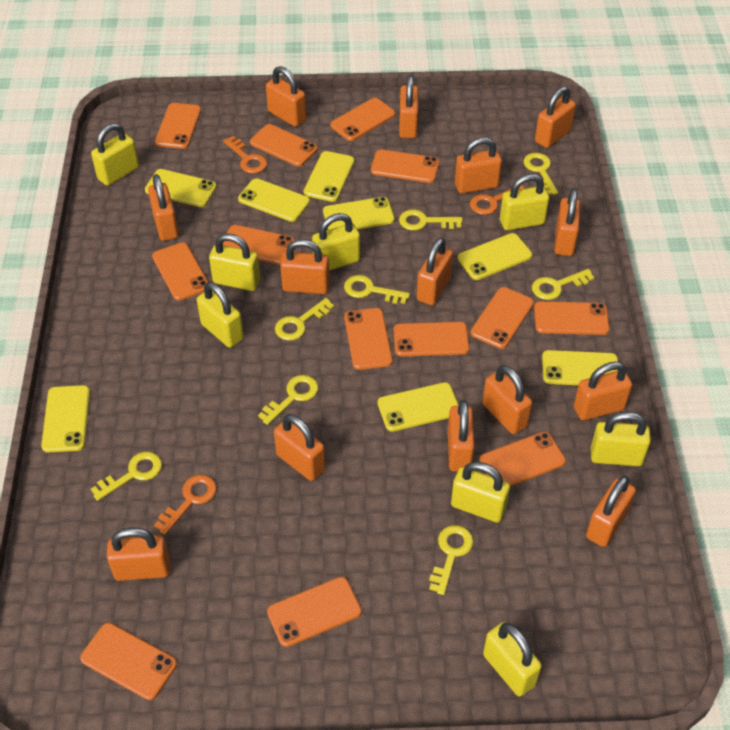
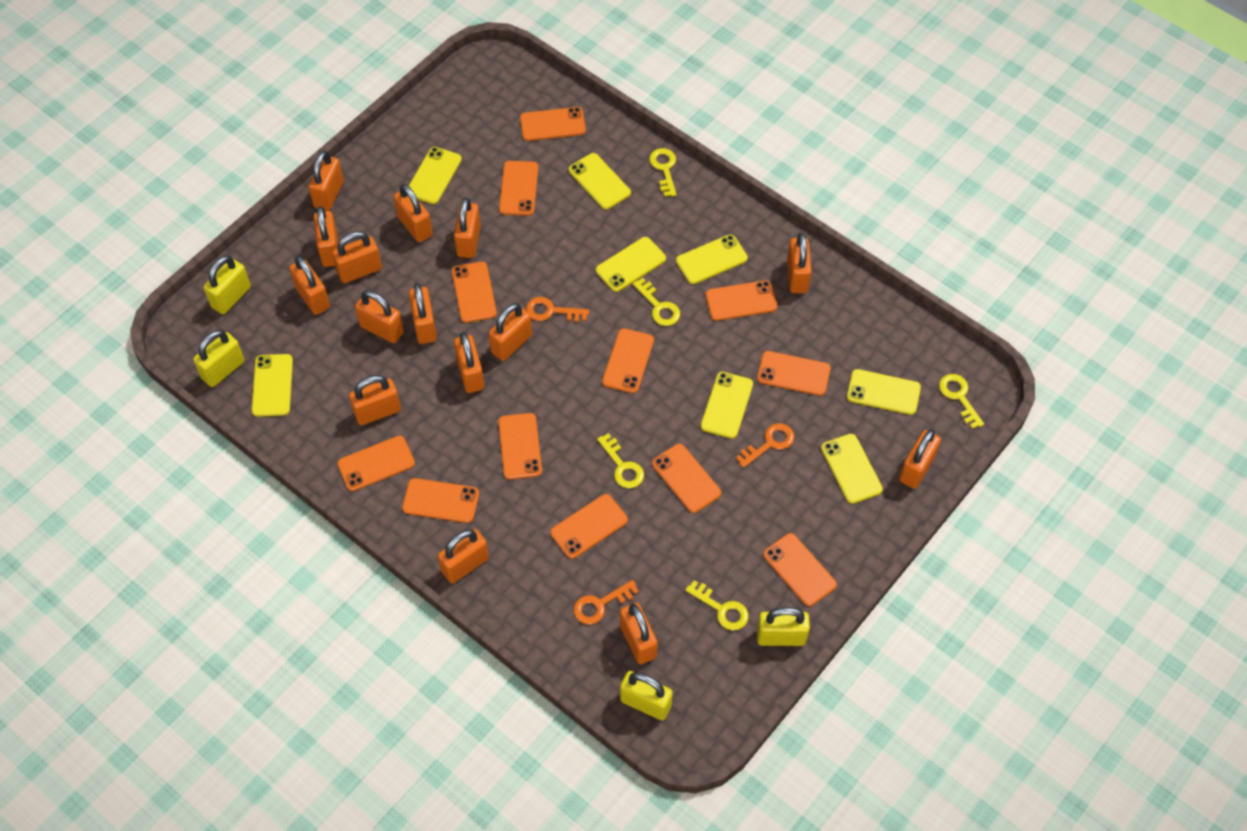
orange padlock: [107,528,170,581] [148,174,179,241] [266,66,306,127] [274,414,325,481] [280,239,330,294] [399,75,419,138] [417,238,453,305] [448,400,475,472] [455,137,502,194] [482,365,532,434] [535,86,576,148] [554,189,580,256] [574,362,632,420] [586,476,636,547] = 14 -> [289,256,330,315] [308,151,344,211] [314,206,339,267] [332,231,382,283] [349,375,401,425] [355,290,404,343] [393,184,433,242] [409,283,437,344] [438,529,489,583] [454,198,481,258] [454,332,484,393] [489,303,532,361] [620,603,658,664] [787,233,812,293] [899,429,941,489] = 15
orange phone: [80,622,177,700] [152,242,208,301] [155,103,201,149] [223,225,295,265] [250,124,318,166] [267,577,362,647] [330,98,395,141] [344,308,393,370] [371,149,439,183] [394,322,470,356] [471,287,534,349] [479,432,566,486] [534,301,610,335] = 13 -> [337,436,415,491] [402,478,479,523] [452,262,497,323] [498,413,542,480] [499,161,538,216] [520,107,586,141] [550,494,628,559] [602,328,654,393] [652,444,721,513] [706,280,777,321] [757,351,831,396] [763,533,837,606] = 12
yellow key: [91,452,162,501] [258,375,318,425] [275,298,334,341] [344,275,410,304] [399,209,463,231] [429,525,473,595] [524,153,558,195] [532,269,594,300] = 8 -> [597,433,644,488] [633,278,680,326] [649,148,677,197] [685,580,749,630] [939,374,984,429] = 5
yellow padlock: [91,123,139,186] [197,282,244,348] [209,233,260,291] [312,213,360,270] [451,462,510,523] [483,622,542,696] [500,174,549,230] [591,412,651,466] = 8 -> [193,330,245,387] [204,255,251,314] [620,671,673,720] [757,607,810,646] = 4

